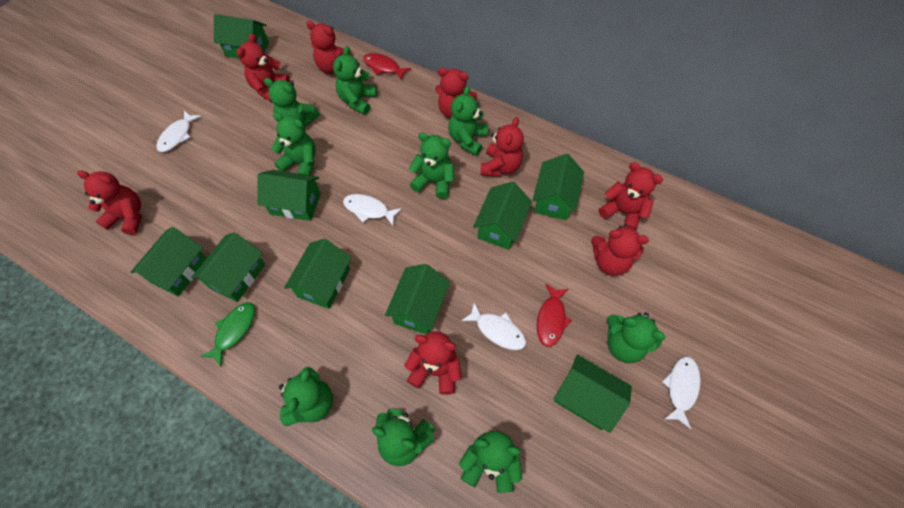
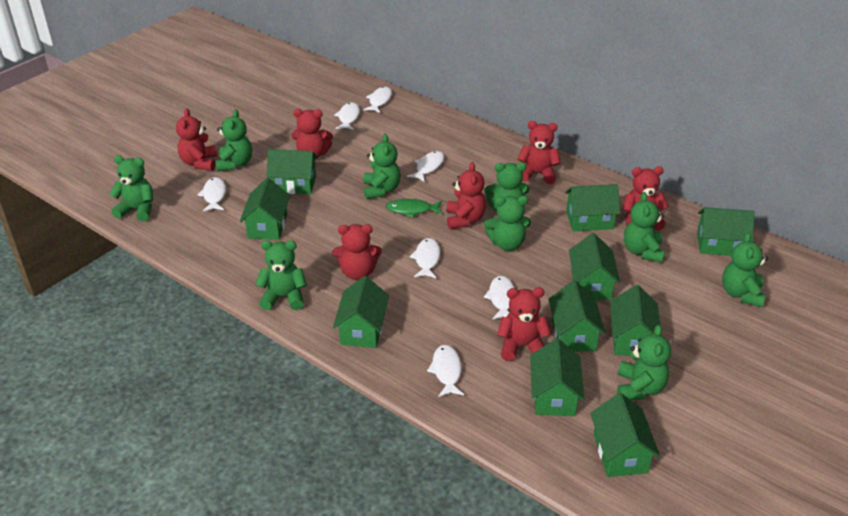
green house: [130,227,207,297] [191,232,265,302] [214,14,269,58] [258,170,321,221] [284,239,351,309] [385,264,450,334] [473,182,532,250] [532,153,584,220] [554,355,632,433] = 9 -> [240,178,290,240] [266,149,318,194] [333,276,389,348] [530,339,584,416] [549,280,606,352] [565,184,620,231] [569,233,620,300] [590,393,660,477] [610,285,662,356] [697,207,755,256] = 10
red fish: [363,53,411,80] [537,284,572,347] = 2 -> none = 0
red teddy bear: [77,170,142,235] [237,34,290,103] [306,21,353,74] [404,331,462,395] [435,67,477,118] [480,117,524,177] [591,225,649,276] [599,162,663,231] = 8 -> [176,109,217,171] [291,109,333,158] [333,224,382,280] [446,162,486,229] [497,288,552,361] [517,121,561,184] [622,166,669,231] = 7
white fish: [156,110,201,152] [343,194,402,226] [461,302,526,350] [662,356,700,429] = 4 -> [198,177,226,212] [334,102,360,130] [363,87,392,113] [407,151,444,182] [409,238,440,279] [427,345,464,397] [484,276,514,320] = 7

